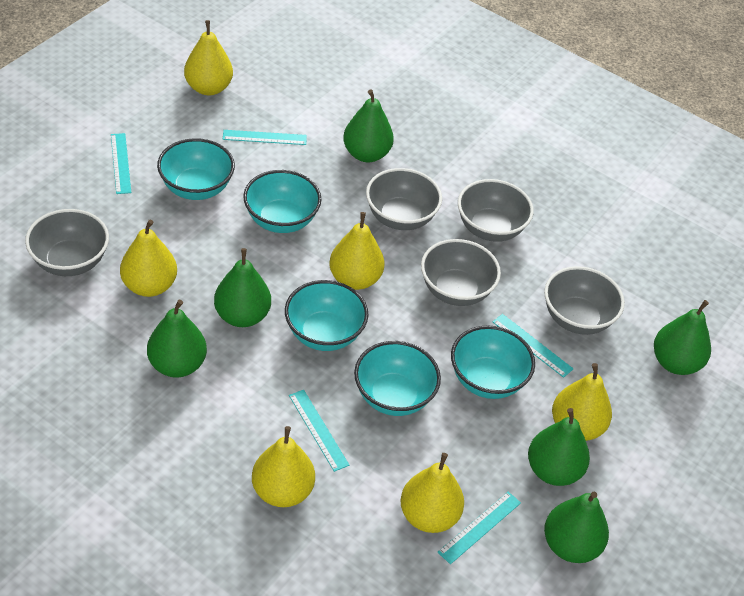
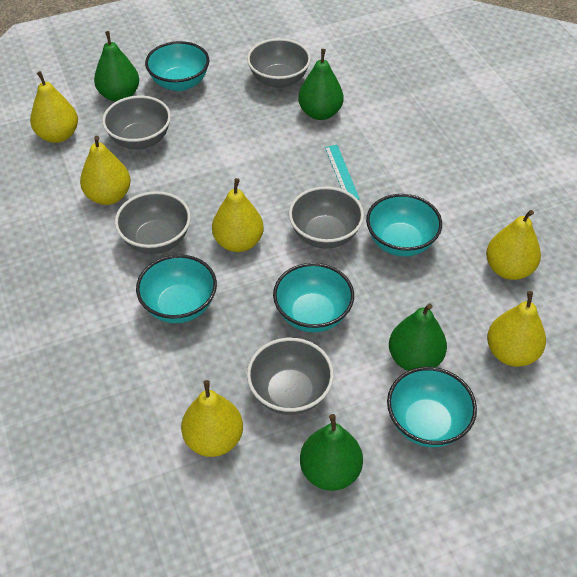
green pear: [147,300,207,378] [214,248,271,327] [343,89,394,162] [528,408,590,486] [544,492,609,563] [654,300,711,375] = 6 -> [94,31,139,102] [298,49,343,120] [300,414,363,491] [389,304,447,371] = 4
turquoise ruler: [111,133,131,194] [223,130,307,145] [289,390,349,472] [438,492,521,564] [493,314,573,378] = 5 -> [325,145,360,200] = 1

